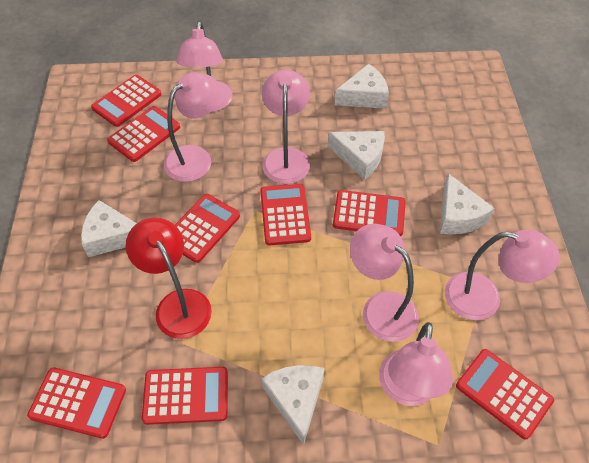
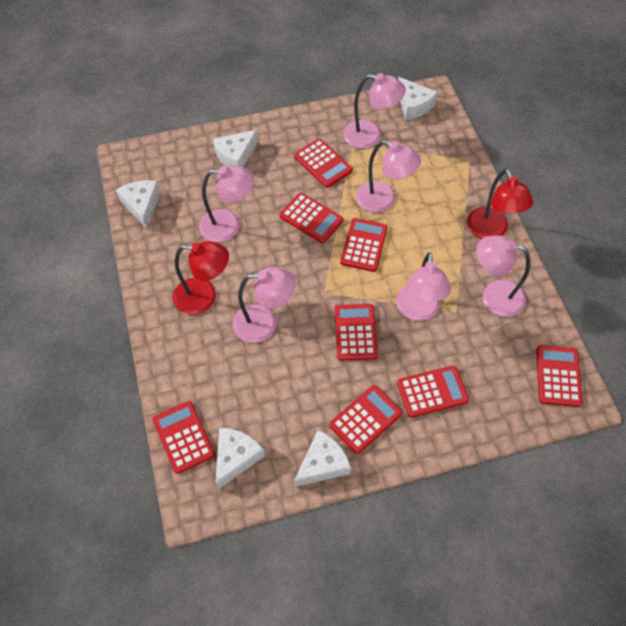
red lamp: [126,217,212,339] = 1 -> [173,241,229,315] [467,169,534,239] = 2

